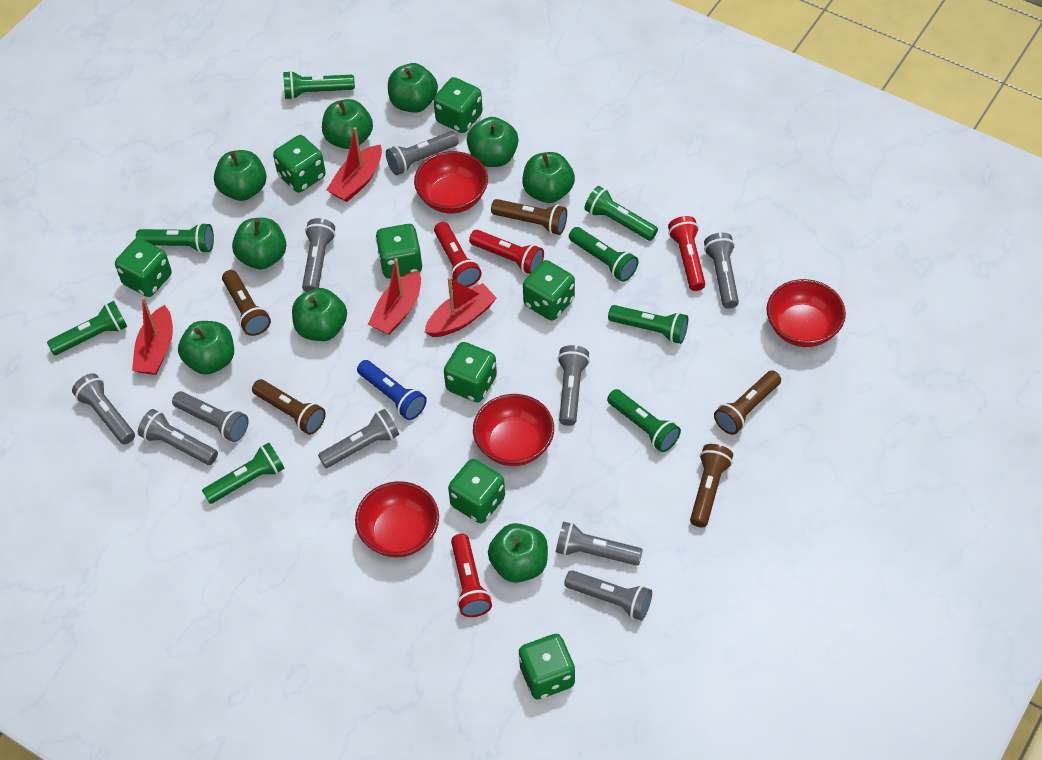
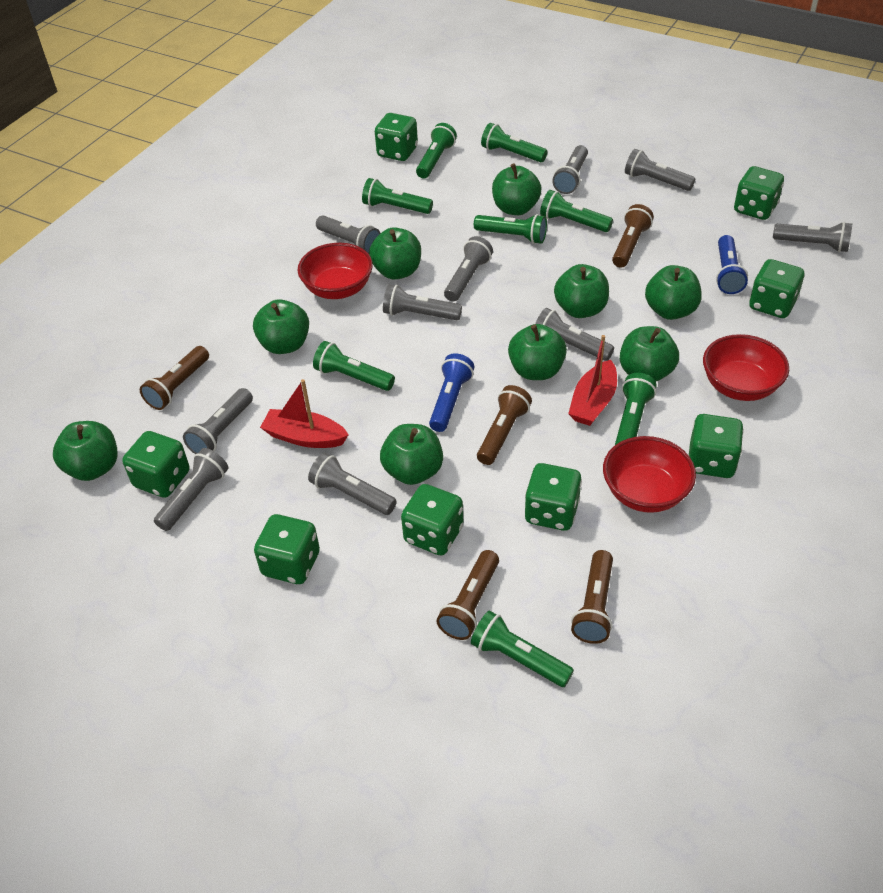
blue flashlight: [357,360,427,420] = 1 -> [429,353,474,432] [716,235,748,294] = 2
red boat: [132,297,173,375] [326,127,382,202] [368,258,421,335] [425,277,497,337] = 4 -> [260,379,349,448] [568,335,617,426] = 2
red bowl: [355,481,439,558] [414,151,488,213] [473,394,554,466] [766,279,846,347] = 4 -> [298,243,373,299] [603,436,696,513] [703,334,789,401] = 3
red flashlight: [434,222,482,287] [451,534,492,617] [469,230,544,274] [668,216,705,291] = 4 -> none = 0

